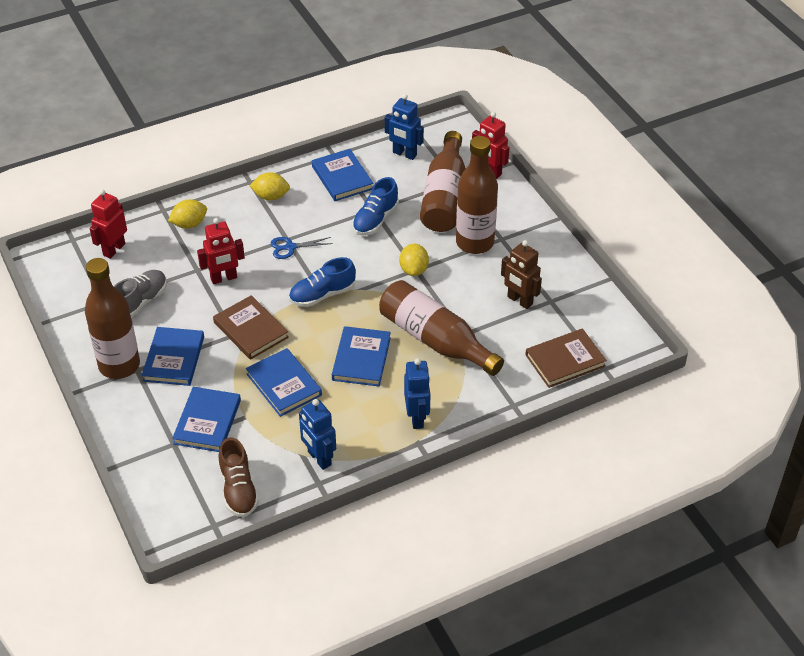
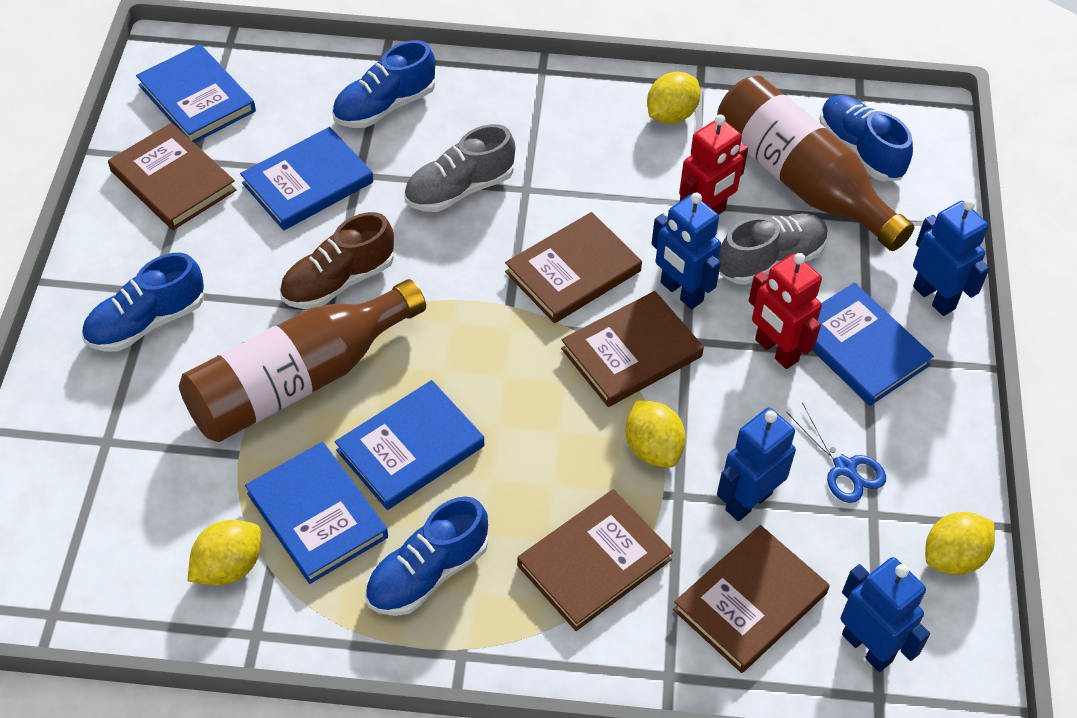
blue robot: [299,399,336,470] [385,94,424,160] [404,358,430,429] = 3 -> [652,192,721,309] [717,408,796,521] [841,557,930,672] [913,199,989,316] = 4
blue shoe: [289,257,356,307] [352,177,399,235] = 2 -> [82,253,204,352] [332,40,435,128] [365,496,488,616] [819,95,913,181] = 4
brown book: [213,295,289,360] [525,328,607,388] = 2 -> [108,123,237,230] [505,212,642,323] [517,489,673,631] [561,291,704,407] [673,525,830,673] = 5
brown bottle: [85,258,140,379] [379,280,504,376] [420,131,466,232] [456,136,498,254] = 4 -> [179,279,426,442] [717,75,914,251] = 2
brown robot: [501,240,542,309] = 1 -> none = 0
grey shoe: [114,270,167,318] = 1 -> [404,124,515,212] [719,214,828,285] = 2
red robot: [89,189,127,259] [197,218,245,284] [472,112,509,179] = 3 -> [679,115,748,215] [749,253,822,369] = 2
yellow lemon: [168,199,207,229] [249,172,290,201] [399,244,429,276] = 3 -> [188,520,261,586] [626,400,686,468] [647,72,700,124] [925,512,995,575] = 4

